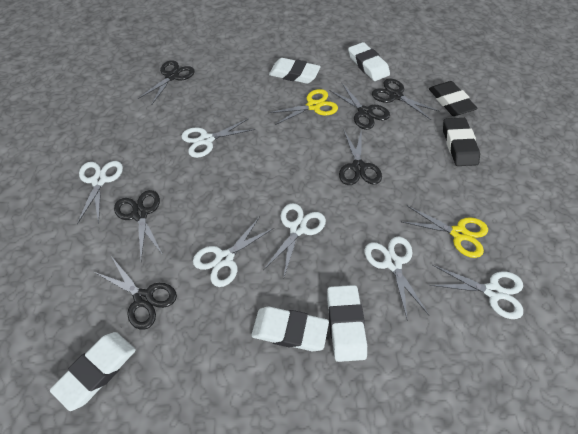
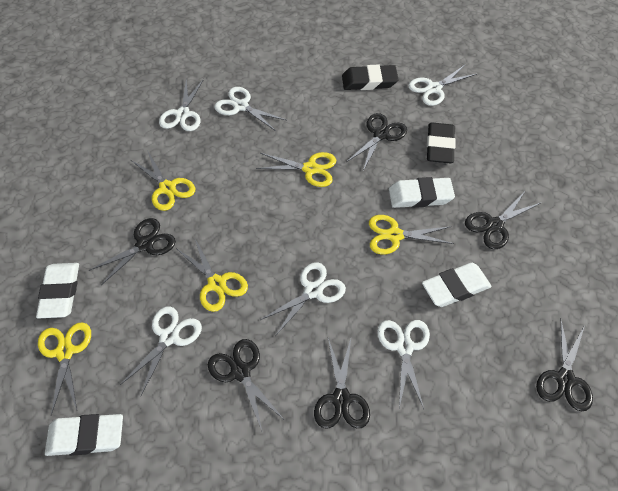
white eraser: [50,332,136,411] [251,307,329,351] [269,58,320,84] [327,285,367,362] [348,42,390,81] = 5 -> [36,263,79,318] [45,414,123,456] [389,177,455,208] [422,263,492,307] = 4
yellow scissors: [268,89,338,125] [402,206,488,258] = 2 -> [38,322,91,415] [131,150,195,211] [177,239,248,312] [256,152,336,187] [369,215,454,254] = 5

